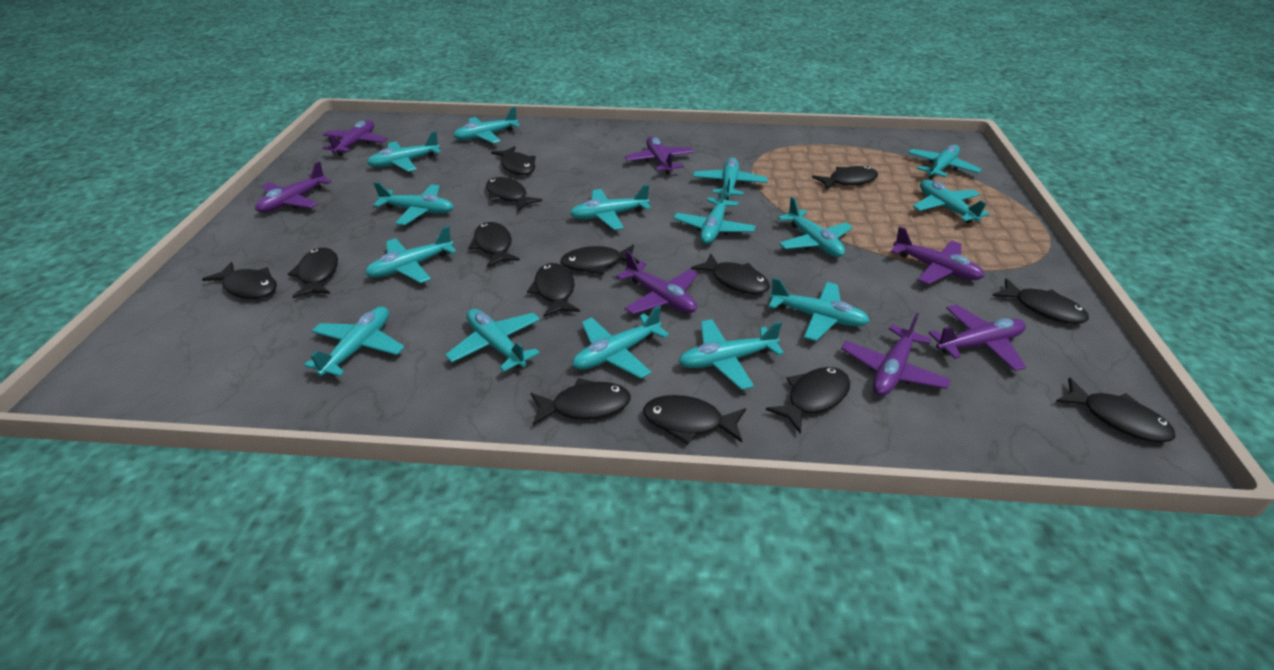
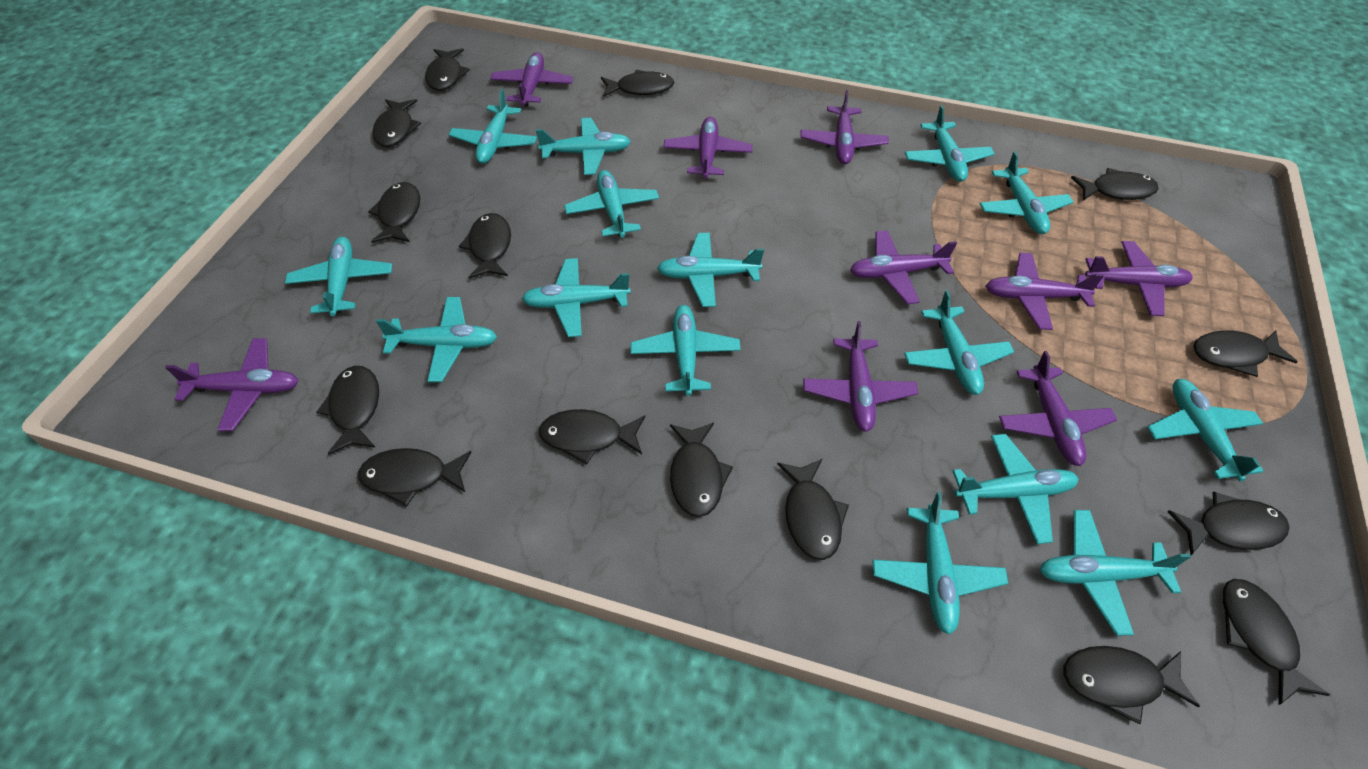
black fish: [202,262,277,299] [288,248,338,298] [468,222,520,267] [486,177,542,211] [491,146,536,175] [527,263,580,317] [530,378,631,426] [560,244,640,275] [643,395,746,445] [691,254,770,294] [766,367,850,434] [812,166,878,190] [993,278,1089,324] [1056,378,1175,443] = 14 -> [317,366,379,455] [358,448,471,506] [368,182,420,243] [372,99,421,147] [425,48,470,91] [459,213,511,279] [539,409,645,464] [601,70,674,97] [670,422,733,517] [777,459,849,560] [1064,646,1200,724] [1071,168,1159,200] [1168,492,1290,555] [1194,330,1298,377] [1223,579,1330,705] = 15
purple plane: [255,161,332,213] [323,120,387,156] [616,251,698,314] [625,136,694,175] [841,313,951,396] [890,226,985,285] [928,305,1026,371] = 7 -> [165,338,298,431] [490,52,573,106] [663,117,752,178] [800,90,889,164] [803,321,918,432] [850,230,957,304] [986,253,1104,330] [999,351,1117,466] [1085,241,1193,316] = 9

